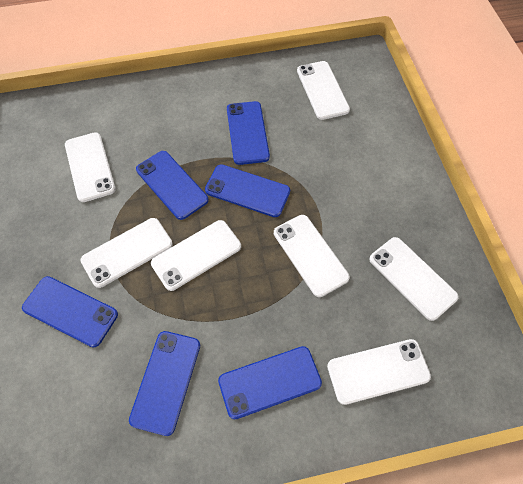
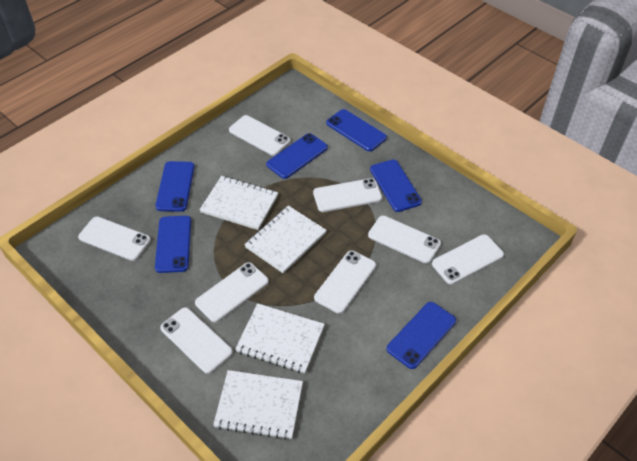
white notebook: none = 0 -> [200,176,278,230] [213,370,303,440] [235,303,325,373] [244,205,327,274] = 4
white phone: [65,132,116,202] [80,218,173,288] [151,220,241,291] [274,215,350,297] [297,61,350,120] [327,339,431,405] [369,237,459,321] = 7 -> [78,216,151,261] [160,307,233,374] [195,262,269,323] [229,115,291,156] [313,178,382,212] [314,250,376,314] [368,216,441,263] [432,234,504,285] = 8

